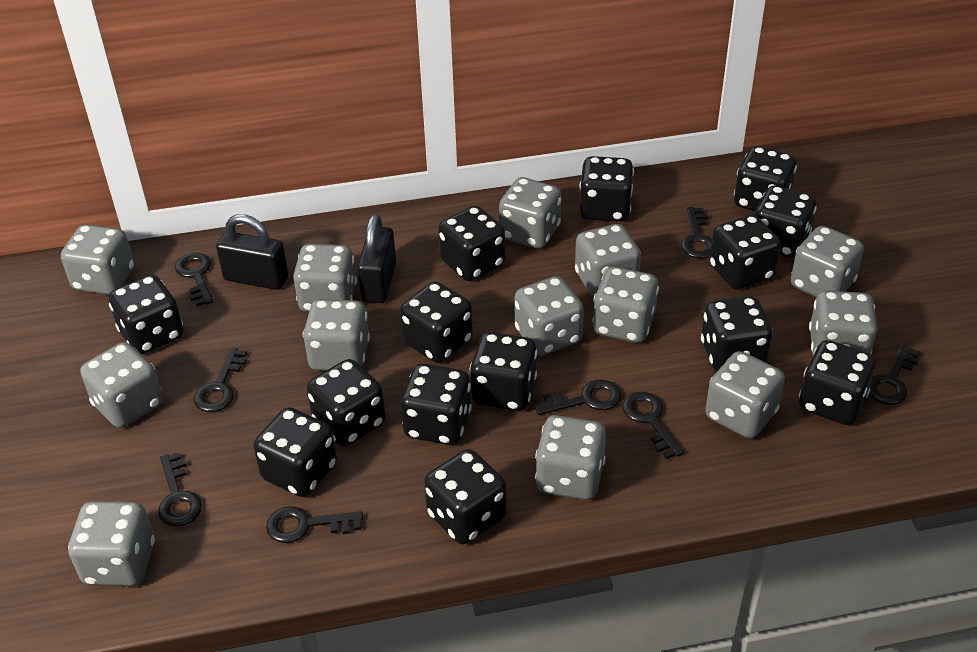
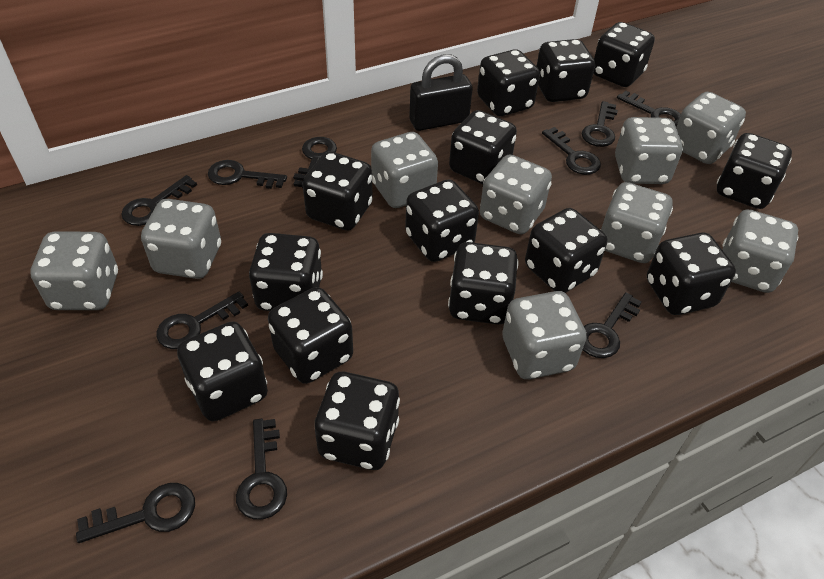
black key: [158,452,202,527] [175,253,213,306] [194,348,247,412] [266,506,363,543] [534,380,621,415] [622,392,684,459] [681,207,712,259] [869,345,920,405] = 8 -> [76,483,195,543] [121,175,197,226] [156,292,248,349] [208,160,287,189] [236,419,287,520] [293,137,337,188] [542,127,601,175] [582,101,618,147] [583,292,642,358] [617,91,681,127] = 10
black padlock: [216,214,288,290] [357,214,396,303] = 2 -> [409,54,473,131] = 1
grey dice: [61,224,134,295] [68,501,155,586] [80,342,163,428] [293,244,357,312] [303,299,370,371] [499,177,561,249] [515,276,584,356] [535,415,606,500] [575,224,641,297] [592,267,659,343] [705,351,785,439] [791,226,864,297] [809,290,877,354] = 13 -> [30,232,118,310] [141,199,221,279] [371,132,438,208] [480,155,552,234] [502,291,587,379] [600,182,673,263] [615,117,683,184] [676,92,746,164] [723,210,798,293] = 9

